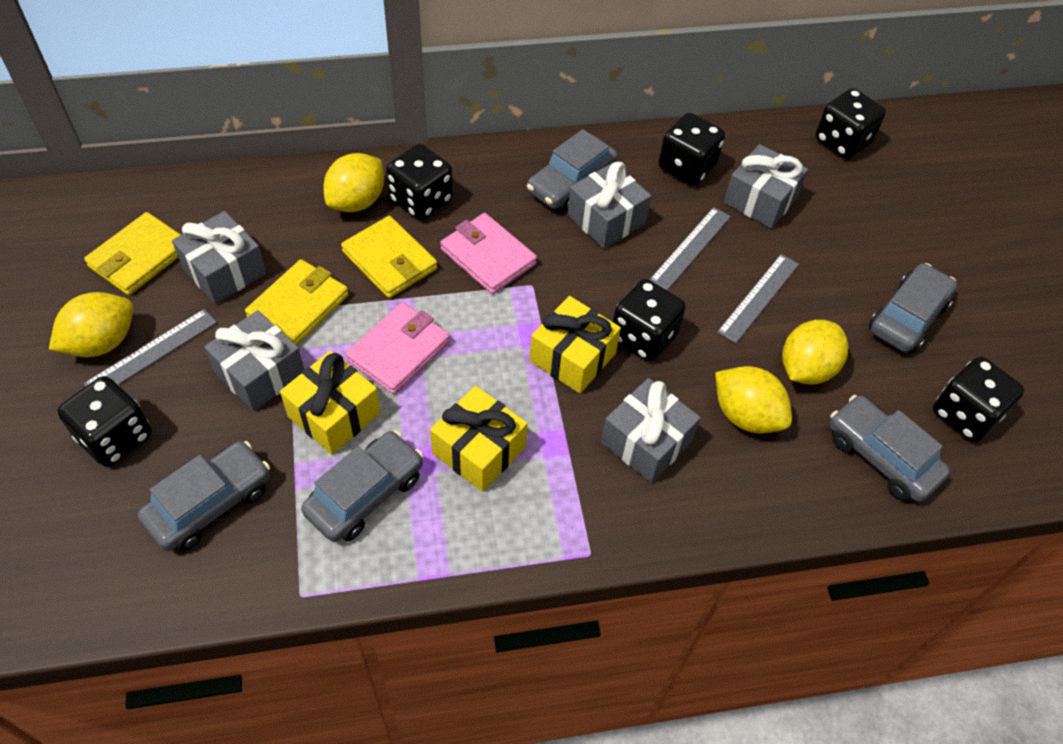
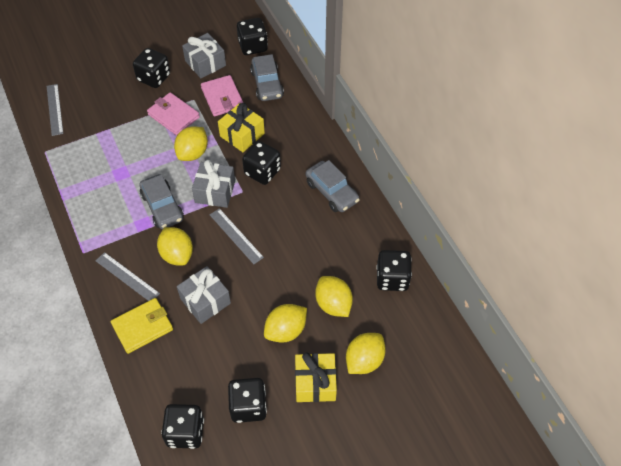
grey car: [138,441,270,551] [301,431,423,542] [527,129,618,211] [829,395,950,502] [869,263,957,353] = 5 -> [140,174,184,229] [250,54,284,101] [306,160,360,212] = 3
grey gift: [172,211,267,304] [204,310,304,411] [567,162,651,249] [601,378,701,483] [724,144,808,229] = 5 -> [177,266,231,324] [182,33,226,78] [192,160,235,208] = 3
yellow gift: [280,351,381,455] [430,386,527,492] [530,296,621,394] = 3 -> [218,103,265,152] [295,352,337,402] = 2
yellow lemon: [49,292,133,357] [323,153,384,212] [715,366,792,433] [782,320,848,385] = 4 -> [157,227,193,266] [174,126,208,161] [264,304,307,343] [315,276,353,317] [346,333,386,374] = 5
yellow wallet: [84,212,181,295] [245,259,349,346] [341,216,437,298] = 3 -> [111,298,173,354] = 1

